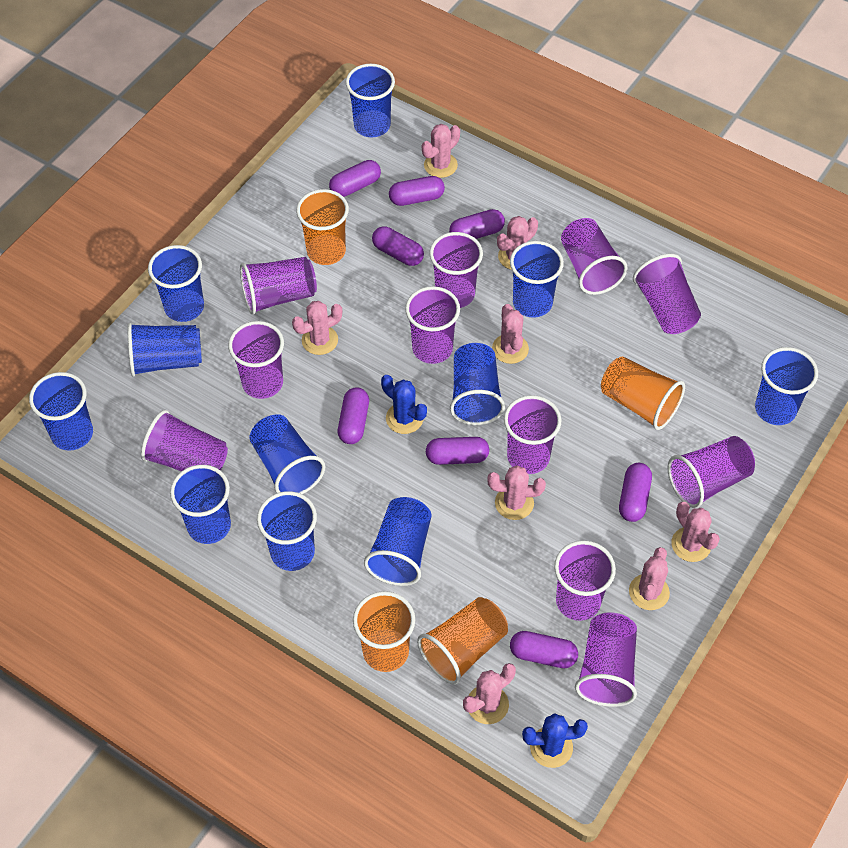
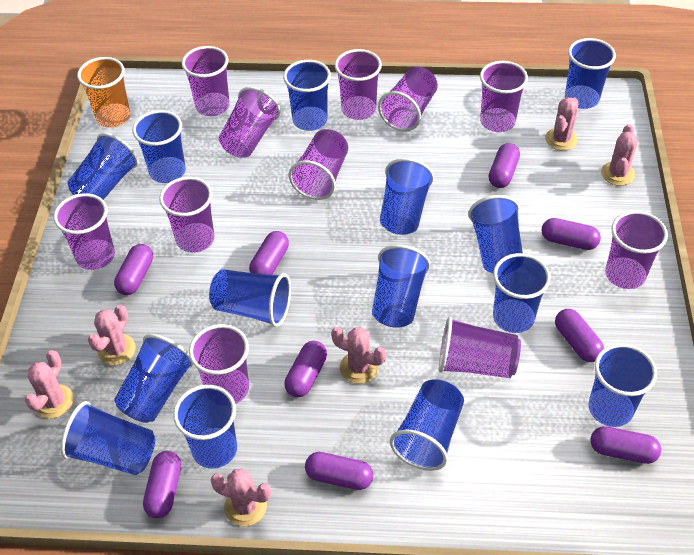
blue cactus: [381,375,427,434] [522,713,588,768] = 2 -> none = 0
blue cup: [29,372,93,451] [127,323,202,377] [148,245,204,322] [170,465,231,544] [249,414,325,494] [257,491,317,571] [346,64,395,138] [364,497,431,586] [450,343,505,425] [510,241,564,318] [755,347,818,425] = 11 -> [60,401,155,475] [68,133,139,200] [114,334,193,423] [132,110,186,183] [173,385,237,469] [209,269,291,327] [283,60,331,131] [372,245,431,328] [380,158,434,235] [390,379,464,471] [468,195,523,273] [493,253,551,333] [565,38,616,109] [589,344,657,427] = 14
orange cup: [296,189,349,265] [353,591,415,672] [417,597,508,685] [601,356,685,430] = 4 -> [77,57,130,127] = 1
pink cactus: [292,301,342,355] [422,124,460,178] [463,663,516,724] [488,465,546,520] [492,304,529,364] [497,216,538,270] [629,547,670,610] [671,502,720,562] = 8 -> [25,350,74,419] [88,305,136,365] [211,468,271,526] [331,327,386,384] [545,97,579,151] [601,124,638,186] = 6
purple capsule: [329,160,381,197] [338,387,369,444] [372,226,424,266] [389,176,445,206] [426,437,489,465] [449,209,505,239] [510,631,578,668] [619,463,652,522] = 8 -> [114,244,153,295] [143,451,181,518] [249,231,289,275] [284,341,327,397] [305,452,373,490] [489,143,520,188] [542,218,601,250] [555,309,604,362] [591,426,661,464] = 9

